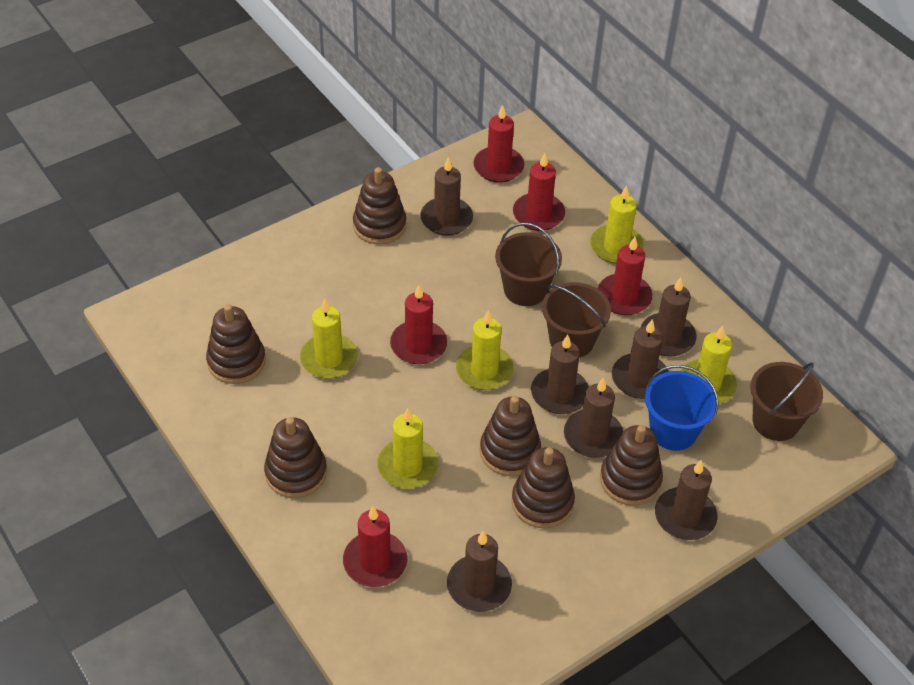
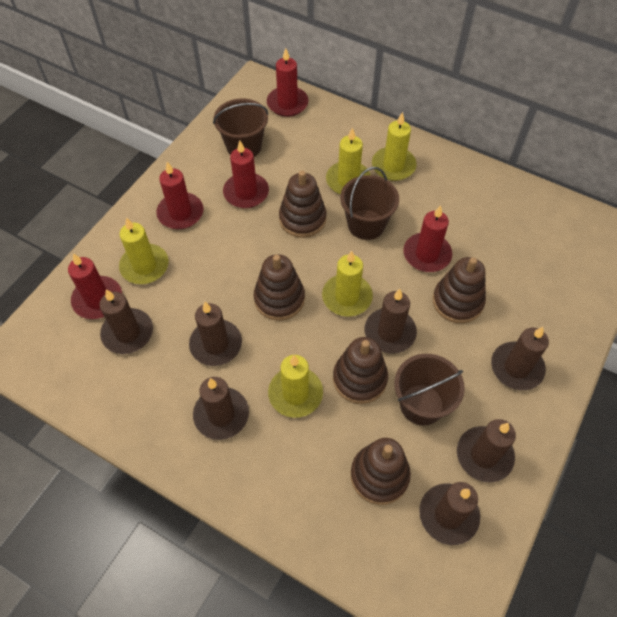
blue bucket: [645,365,719,451] = 1 -> none = 0
brown stacking toy: [206,304,266,384] [264,417,327,498] [353,167,406,245] [480,396,541,476] [512,447,575,528] [600,425,663,506] = 6 -> [254,254,305,321] [279,170,327,238] [333,337,388,404] [351,438,411,505] [433,257,486,323] = 5

